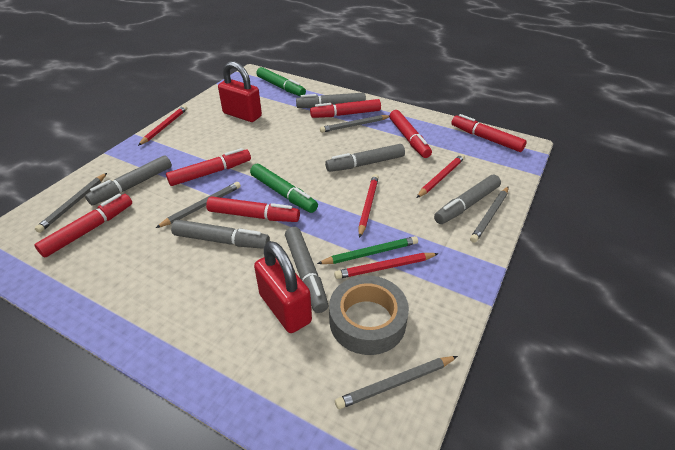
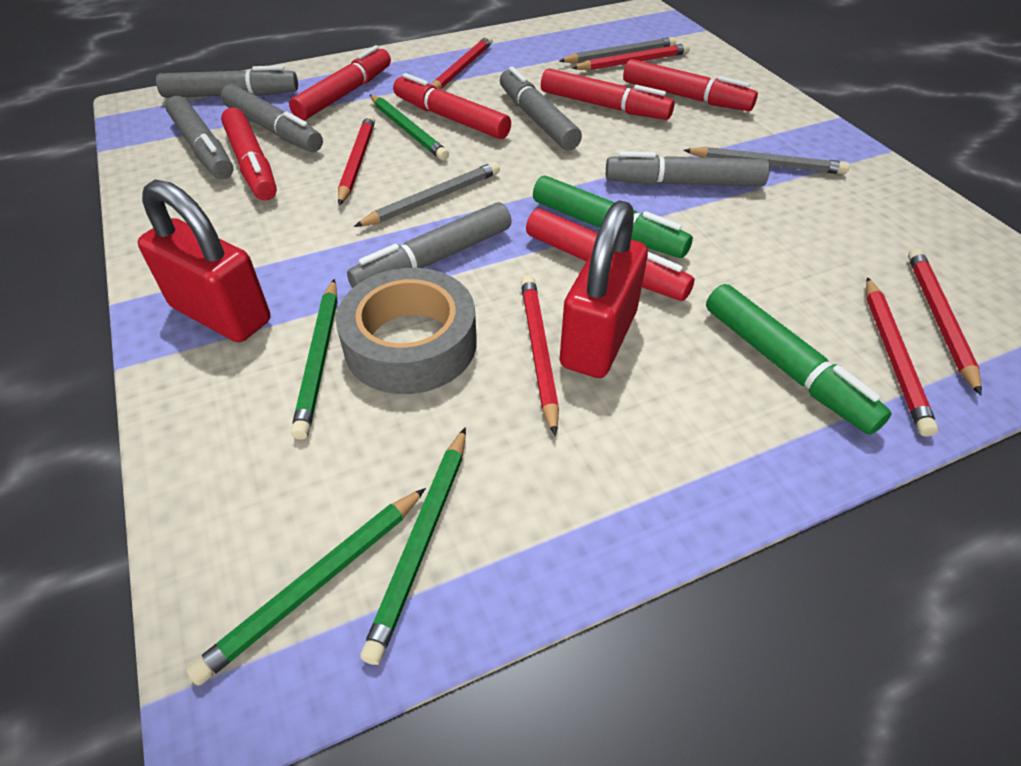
green pencil: [317,236,418,264] = 1 -> [186,488,426,686] [291,279,337,440] [360,427,466,665] [370,95,449,161] = 4
grey pencil: [35,173,107,233] [156,182,241,228] [320,115,390,133] [335,356,458,409] [470,187,508,243] = 5 -> [354,162,500,227] [559,37,676,63] [683,147,849,174] = 3
red pencil: [138,105,187,146] [334,253,439,279] [358,174,379,238] [416,154,465,198] = 4 -> [338,115,375,205] [432,36,493,90] [521,275,559,436] [572,43,690,70] [866,277,938,437] [908,248,982,395] = 6

